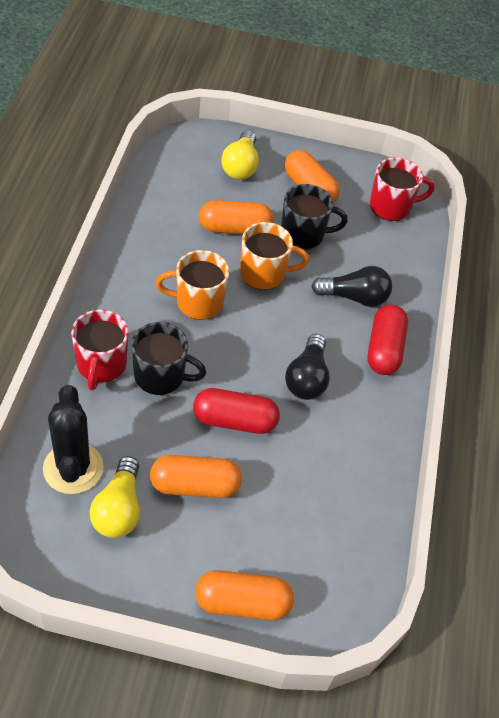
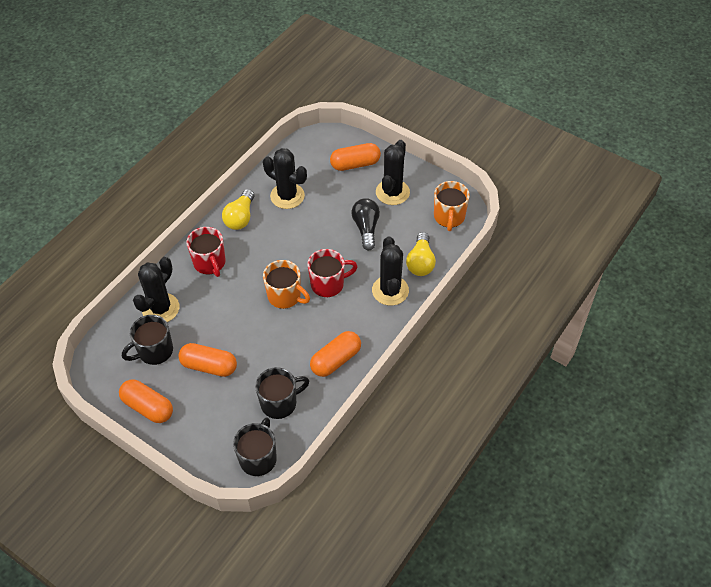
black cactus: [43,385,104,494] = 1 -> [133,257,179,322] [263,148,307,209] [372,236,409,306] [376,140,410,205] = 4
black light bulb: [285,334,330,400] [311,266,392,307] = 2 -> [351,198,380,250] = 1
black mug: [131,322,207,395] [281,184,348,250] = 2 -> [122,315,173,365] [233,417,277,476] [255,367,309,419] = 3
red capsule: [193,388,280,434] [368,304,408,375] = 2 -> none = 0

